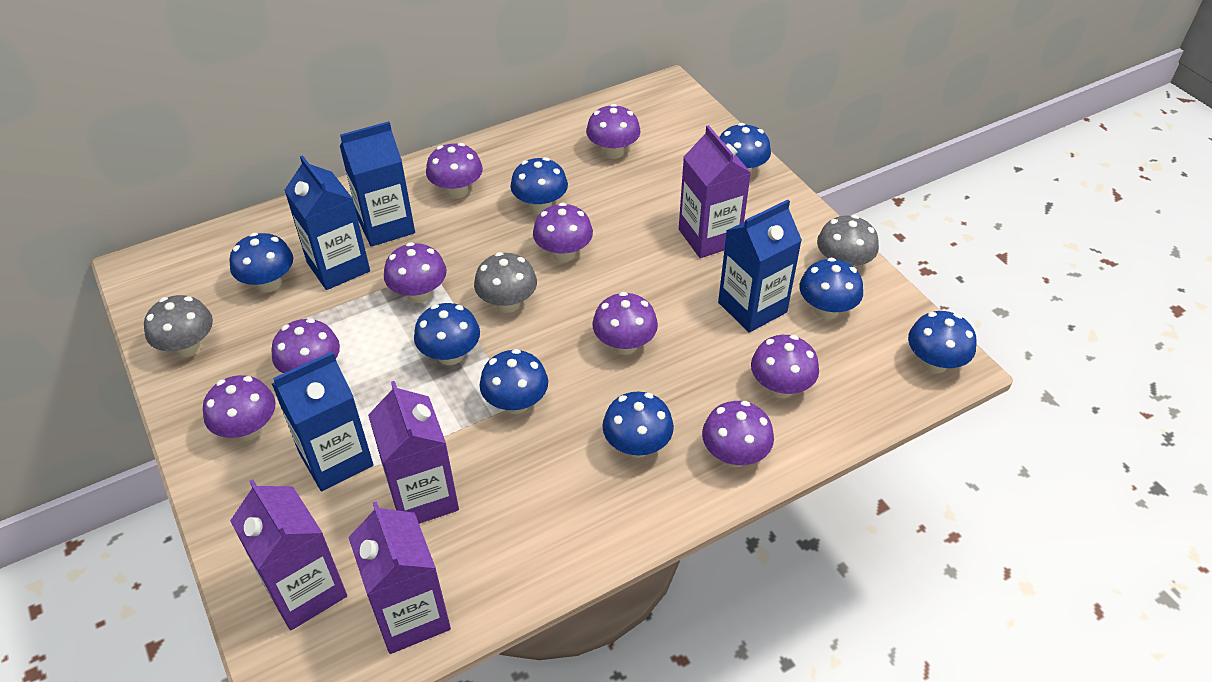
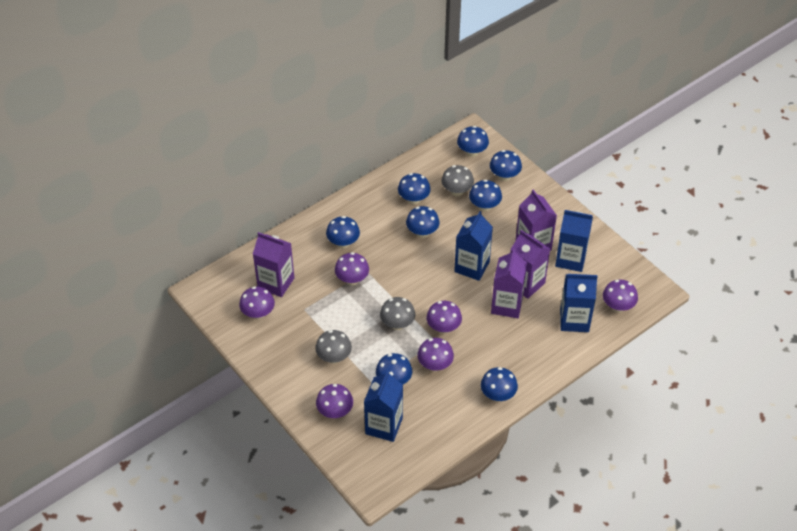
purple mushroom: [203,375,276,441] [271,318,340,374] [384,242,447,303] [426,143,483,199] [533,203,593,262] [586,104,641,159] [592,292,658,355] [702,401,774,467] [751,335,819,398] = 9 -> [239,286,275,320] [316,384,353,419] [335,252,369,285] [417,338,454,371] [426,301,462,334] [603,280,638,312] = 6

